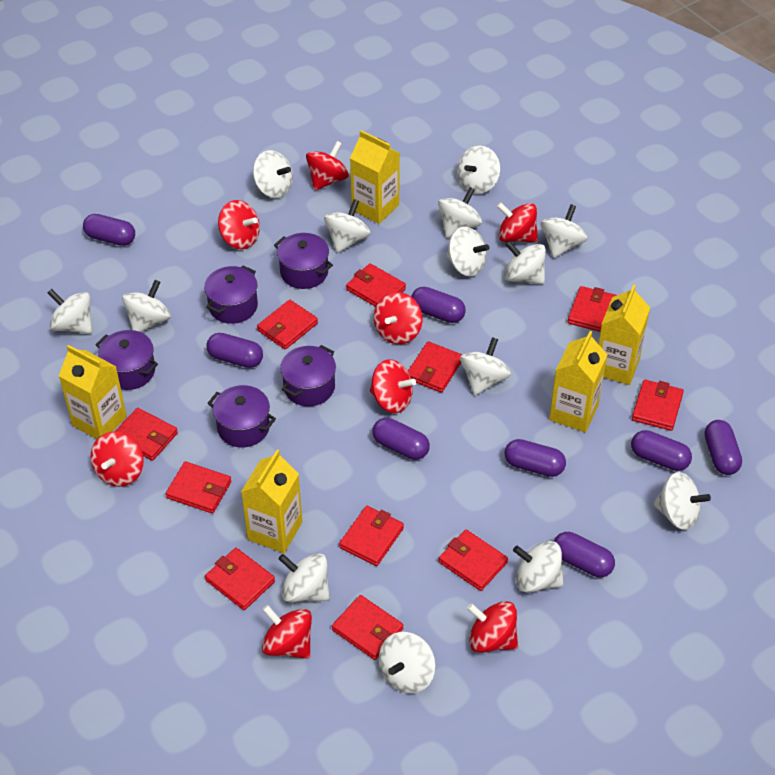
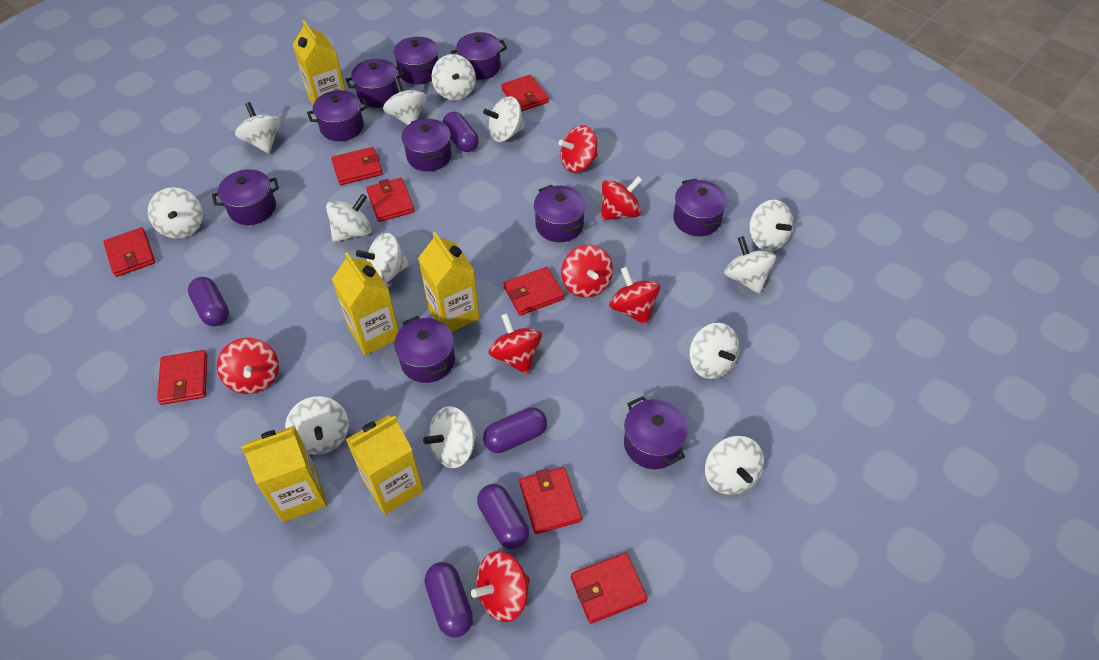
purple capsule: [83,214,135,246] [207,333,263,368] [372,418,430,460] [411,287,466,323] [504,439,566,477] [554,532,615,577] [631,430,692,471] [705,420,742,475] = 8 -> [188,277,229,326] [425,562,473,637] [443,112,479,152] [477,484,529,549] [483,407,547,453] = 5
purple pot: [95,330,158,390] [204,266,258,324] [208,385,276,447] [274,233,333,289] [280,345,336,406] = 5 -> [212,169,279,225] [307,90,368,141] [346,59,404,108] [394,37,438,84] [394,316,455,383] [402,118,452,171] [451,32,507,80] [534,185,586,242] [624,396,688,469] [673,179,727,236] = 10
red spinning top: [91,431,143,487] [218,200,260,249] [262,605,312,659] [306,141,349,191] [370,359,416,413] [374,292,422,344] [467,601,518,653] [497,202,538,242] = 8 -> [217,338,279,394] [471,551,530,622] [488,313,542,374] [558,125,598,173] [561,245,613,298] [601,176,642,220] [609,267,660,325] = 7
red wallet: [115,408,178,461] [166,462,231,514] [205,548,275,610] [257,300,318,349] [332,595,403,660] [339,506,404,566] [346,263,406,307] [408,341,462,393] [439,530,508,591] [568,286,617,332] [632,380,684,431] = 11 -> [103,228,155,277] [157,350,207,405] [331,147,383,185] [366,178,415,222] [501,75,549,112] [503,267,564,316] [519,467,582,534] [571,552,648,624] = 8
white spinning top: [48,289,92,334] [122,280,171,332] [253,150,293,198] [278,553,330,602] [324,199,371,253] [379,632,436,693] [438,187,482,238] [447,227,490,277] [457,146,500,194] [460,337,511,395] [505,240,546,284] [513,541,564,593] [540,204,587,258] [653,472,711,530] = 14 -> [148,187,203,239] [235,102,281,153] [285,396,349,455] [326,194,372,242] [356,233,409,284] [383,78,426,125] [423,406,477,468] [432,54,476,100] [483,96,525,142] [689,323,740,379] [705,436,764,495] [724,236,776,294] [749,200,794,251] = 13

